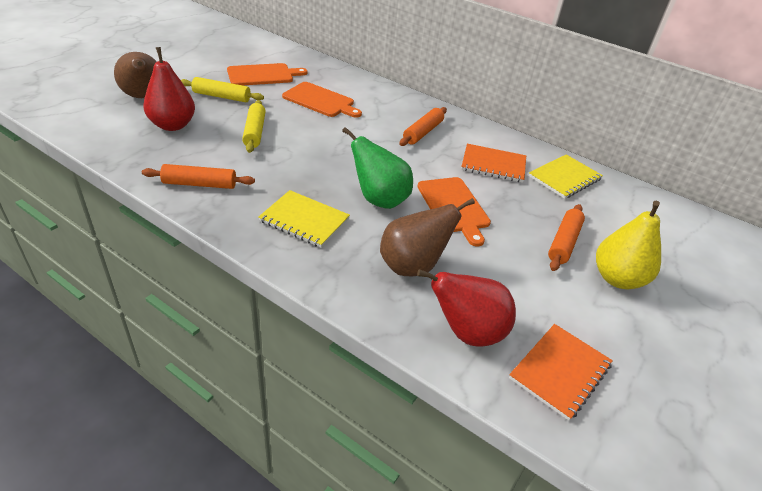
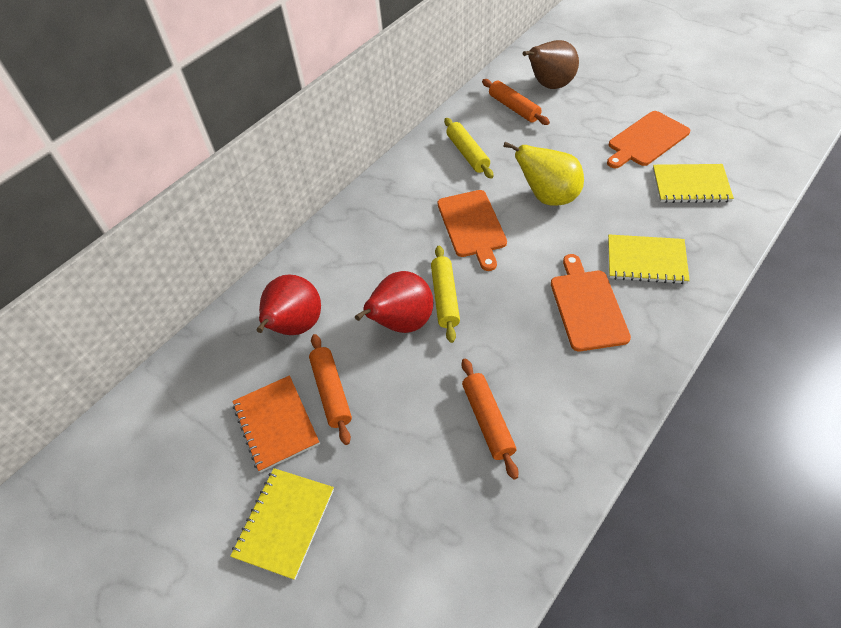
brown pear: [114,52,157,98] [380,198,475,276] = 2 -> [523,40,579,89] = 1
green pear: [342,127,413,209] = 1 -> none = 0
orange notebook: [461,144,526,183] [509,324,613,421] = 2 -> [232,375,320,473] = 1
yellow notebook: [258,190,350,248] [529,154,603,199] = 2 -> [230,468,334,580] [608,235,690,284] [653,164,734,203] = 3

